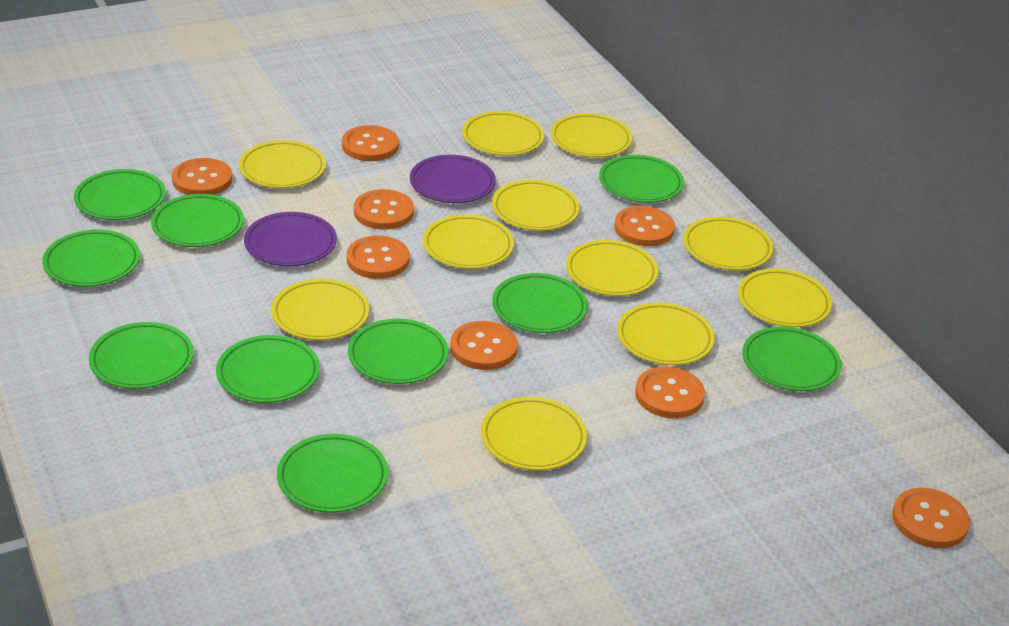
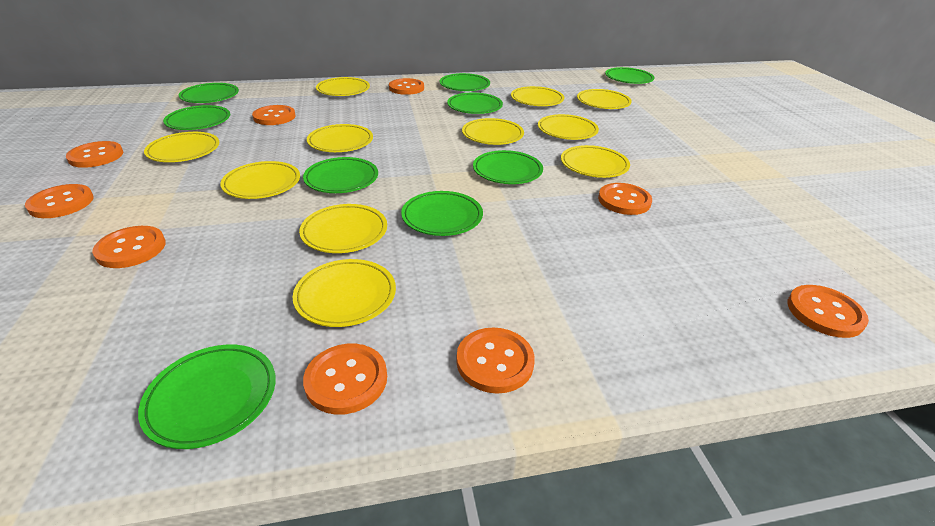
green plate: [42,229,140,287] [74,169,166,220] [89,322,194,389] [151,194,244,247] [216,335,320,403] [277,434,388,513] [348,319,448,384] [492,273,588,333] [599,155,684,203] [742,326,841,391] = 10 -> [138,344,276,449] [163,105,230,130] [179,83,239,103] [303,157,378,193] [401,191,483,236] [440,73,490,91] [447,93,503,114] [473,150,543,184] [605,67,655,84] = 9
orange button: [172,158,232,195] [342,125,399,161] [347,235,410,279] [354,189,414,230] [450,321,518,370] [614,206,675,246] [635,366,705,418] [892,488,970,548] = 8 -> [25,184,94,218] [66,141,123,168] [92,226,166,268] [252,105,295,125] [303,344,387,415] [389,78,424,95] [456,327,535,394] [598,183,652,215] [787,285,869,338] = 9
purple plate: [244,212,337,267] [410,155,496,203] = 2 -> none = 0

